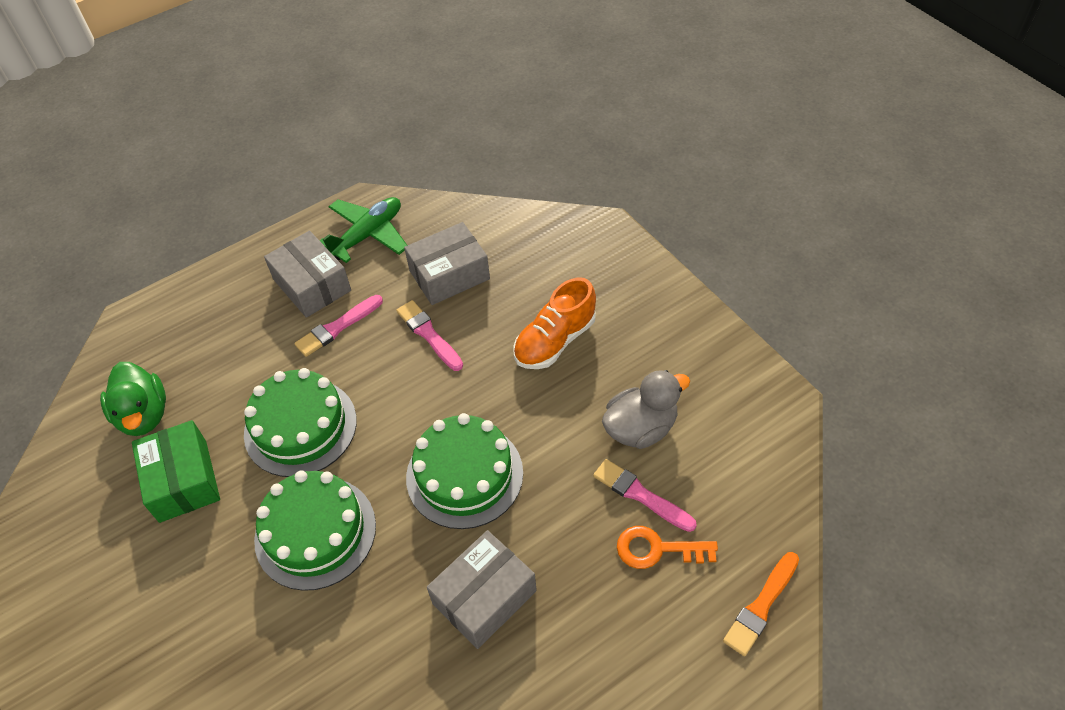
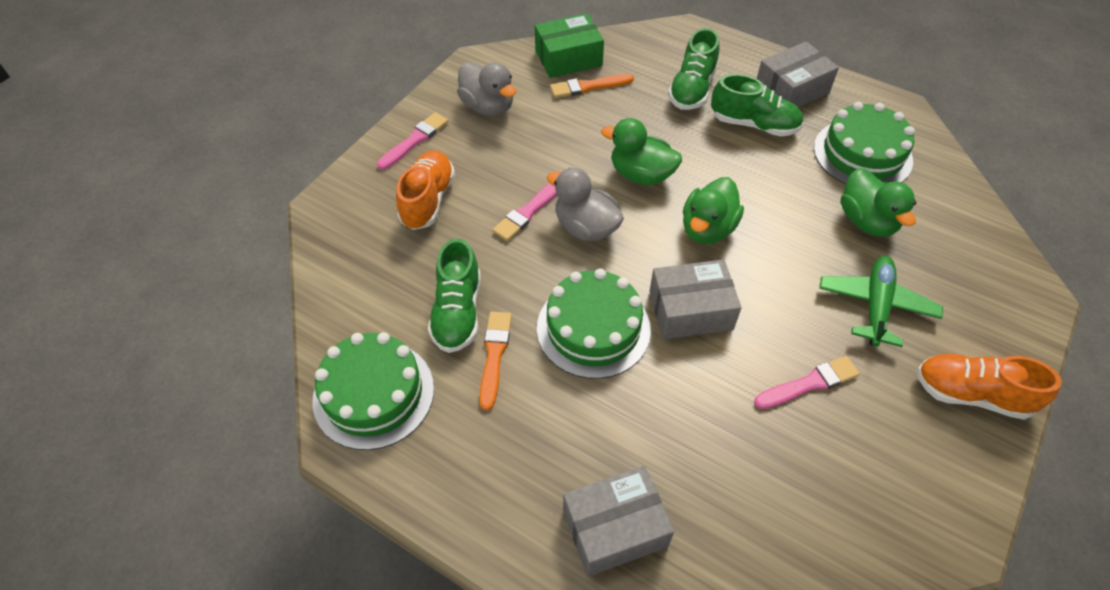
green duck: [100,362,166,436] = 1 -> [601,118,682,185] [683,177,744,244] [841,168,916,237] = 3
green shoe: none = 0 -> [428,238,481,353] [668,28,720,110] [711,74,803,137] = 3
grey duck: [602,370,690,449] = 1 -> [457,62,516,116] [547,168,624,241] = 2
orange brush: [723,552,799,656] = 1 -> [479,312,512,411] [550,74,634,98] = 2
orange key: [617,526,718,569] = 1 -> none = 0
orange shoe: [513,277,596,369] = 1 -> [396,150,455,230] [916,354,1062,420] = 2

